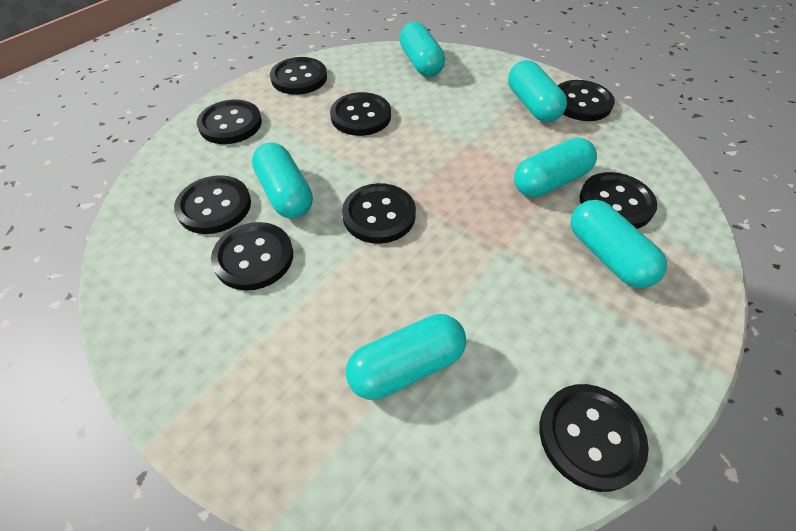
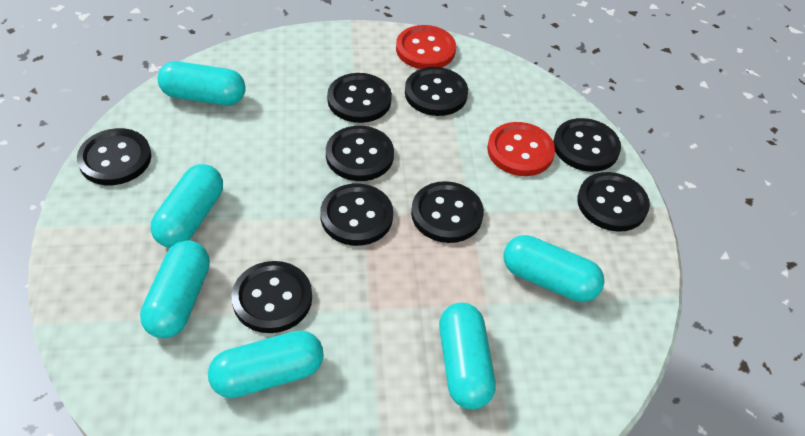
red button: none = 0 -> [396,25,456,69] [487,122,555,176] = 2

